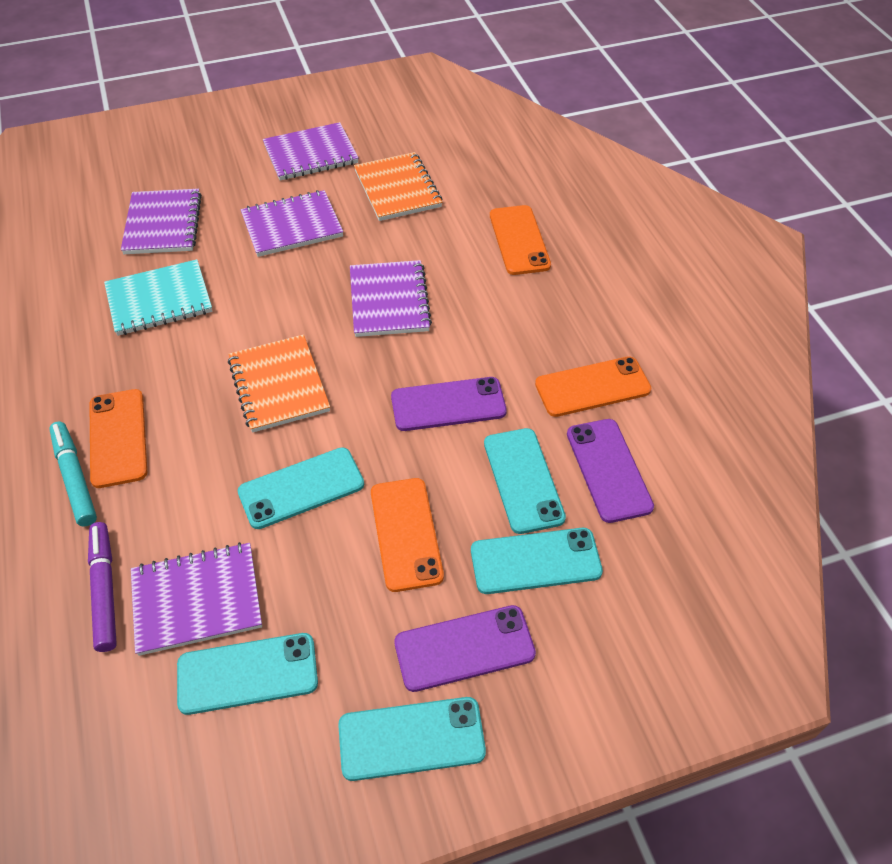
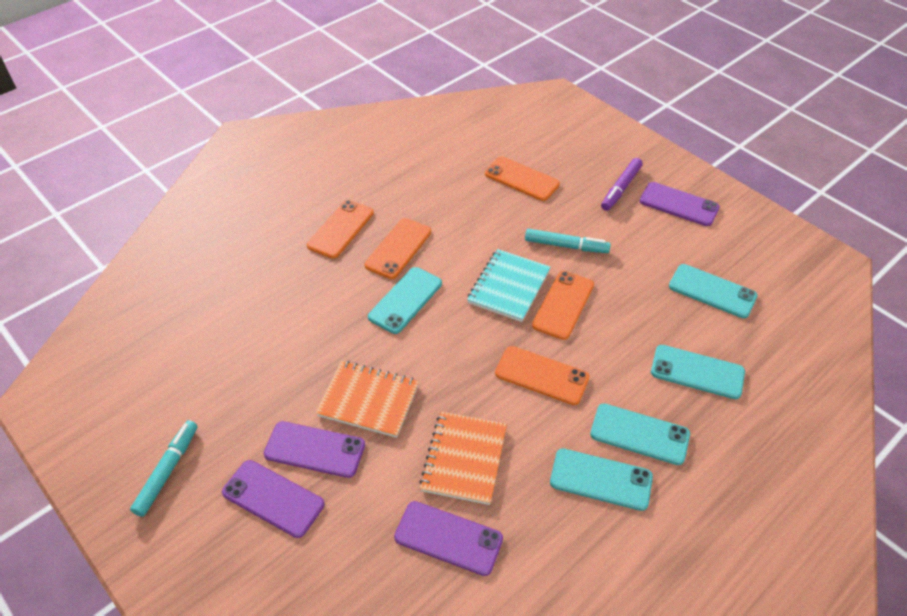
orange phone: [89,389,147,488] [371,478,444,592] [490,205,551,275] [535,356,651,417] = 4 -> [307,200,374,259] [365,218,431,279] [485,156,560,201] [495,346,589,405] [532,271,594,340] = 5
purple notebook: [121,189,202,254] [131,542,262,656] [241,190,343,257] [263,122,359,180] [350,260,432,337] = 5 -> none = 0
purple phone: [391,377,507,431] [394,605,536,692] [567,419,654,523] = 3 -> [222,460,324,538] [264,421,365,478] [394,501,503,576] [640,182,720,226] = 4
turquoise marker: [49,422,97,526] = 1 -> [130,420,198,517] [525,229,611,253] = 2

